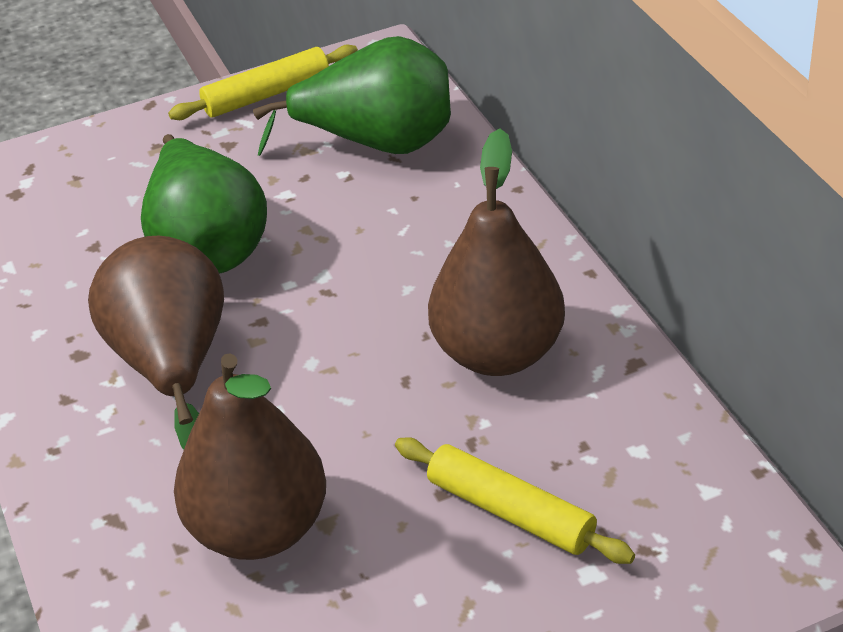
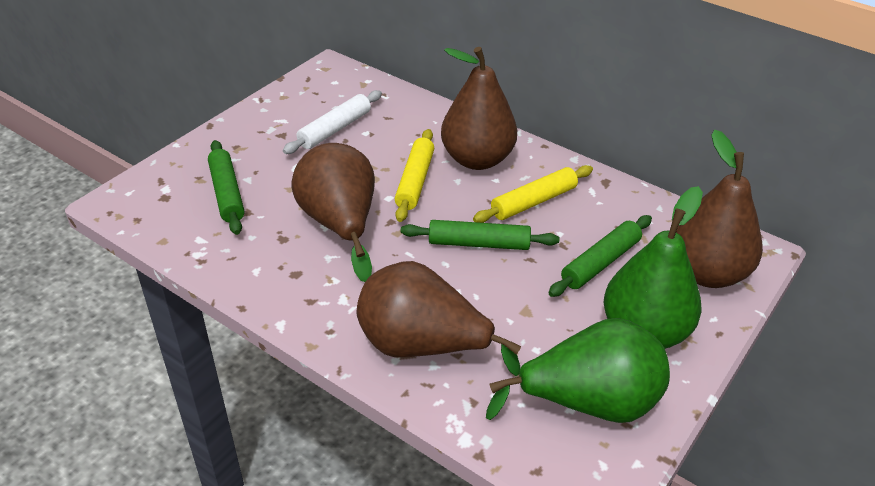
brown pear: [88,236,224,450] [174,353,326,560] [428,128,565,376] = 3 -> [292,143,375,282] [357,261,521,376] [441,47,517,170] [676,130,763,288] = 4
green rolling pin: none = 0 -> [208,140,244,235] [401,220,559,250] [549,215,652,297] = 3
white rolling pin: none = 0 -> [283,90,382,154] = 1

